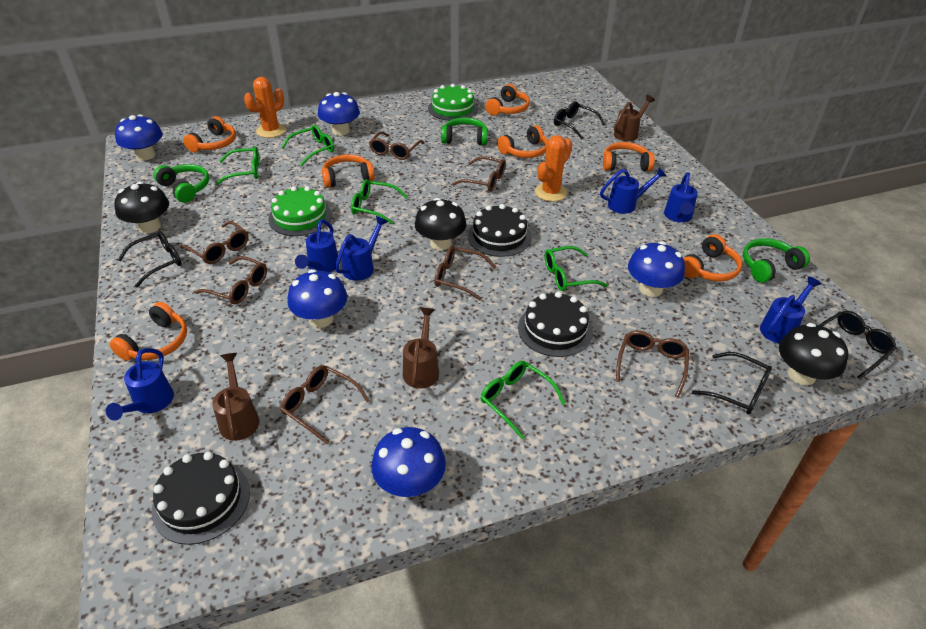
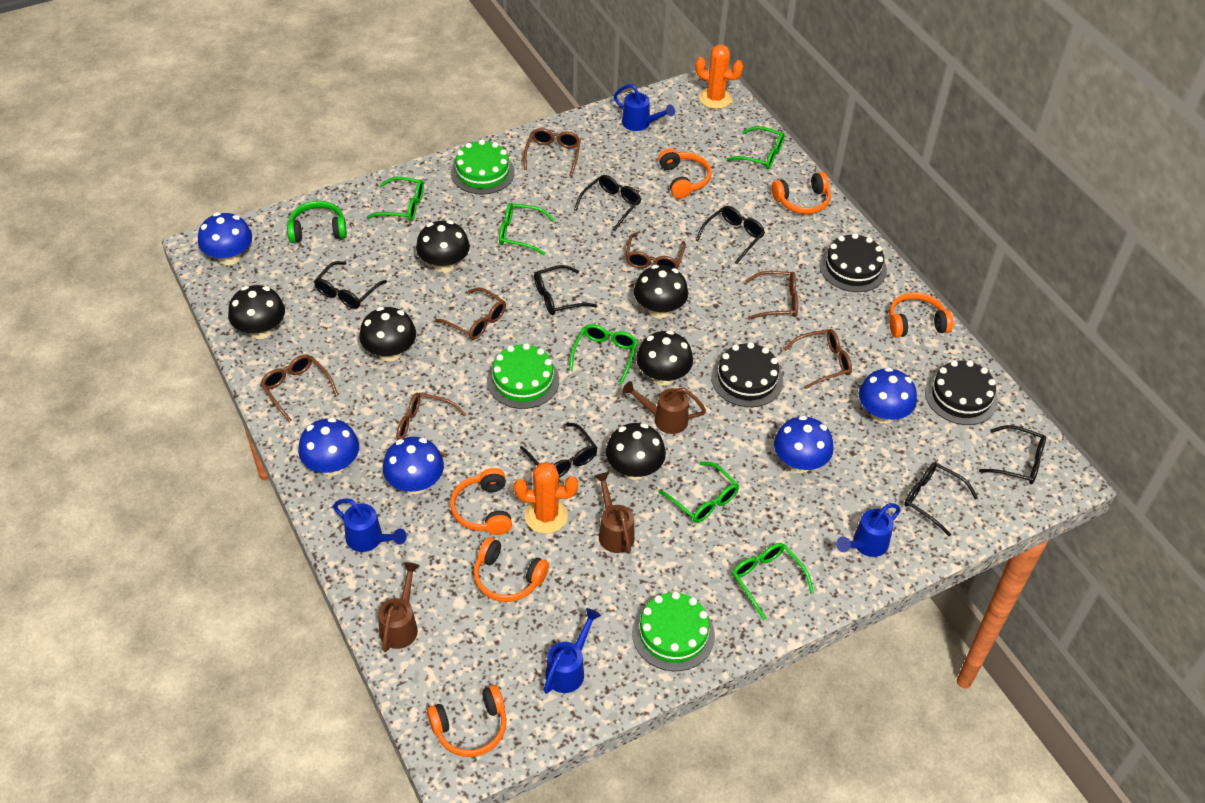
black glasses: [118,231,182,288] [554,101,605,139] [692,352,772,415] [819,311,897,379] = 4 -> [314,261,387,309] [520,423,597,478] [534,265,597,315] [574,175,641,231] [695,206,765,264] [904,462,978,536] [979,425,1046,484] = 7
black mushroom: [114,182,169,234] [415,198,467,250] [779,323,849,385] = 3 -> [228,285,285,339] [359,307,416,361] [416,220,470,273] [606,423,666,480] [634,265,688,318] [636,330,693,386] = 6
blue watering can: [106,348,174,421] [295,219,338,273] [335,216,388,281] [600,167,666,214] [664,172,698,222] [760,276,821,344] = 6 -> [333,498,407,552] [543,608,601,693] [614,84,675,131] [836,503,901,557] = 4
green cake: [268,186,332,236] [428,84,478,121] = 2 -> [451,140,515,194] [487,343,559,409] [632,592,715,671] = 3
green glasses: [215,146,260,185] [281,125,334,166] [351,179,408,224] [480,361,566,440] [545,246,608,291] = 5 -> [367,177,424,221] [499,203,555,255] [569,324,638,384] [658,462,739,523] [727,126,785,169] [732,543,814,620] = 6
green headphones: [154,164,209,203] [441,117,488,145] [743,238,810,283] = 3 -> [287,201,347,243] = 1
orange headphones: [109,302,187,361] [183,116,236,152] [322,154,375,188] [485,84,530,116] [497,125,548,158] [603,142,655,171] [683,234,742,282] = 7 -> [427,685,507,757] [450,468,512,535] [474,537,549,602] [658,148,712,198] [772,172,831,214] [889,292,953,337] = 6

